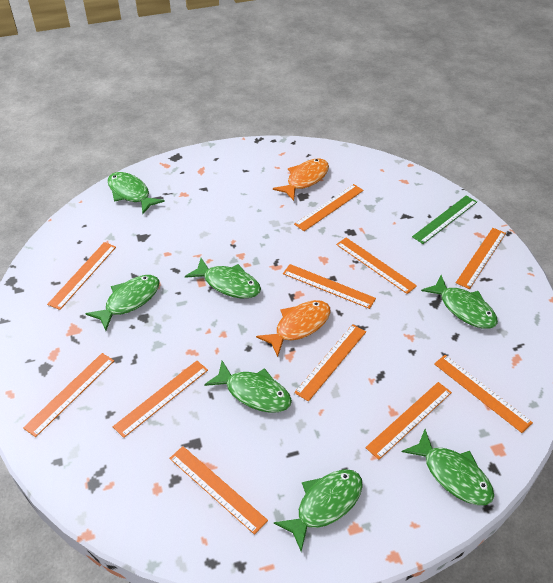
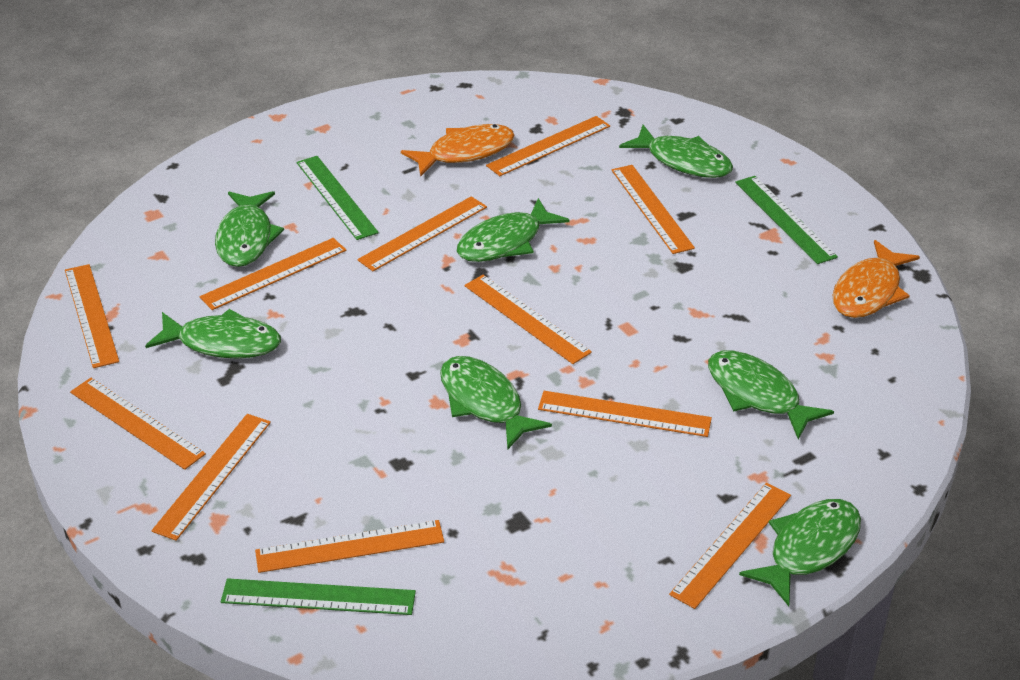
green ruler: [412,196,477,244] = 1 -> [221,578,416,615] [297,156,379,240] [735,176,838,264] = 3

